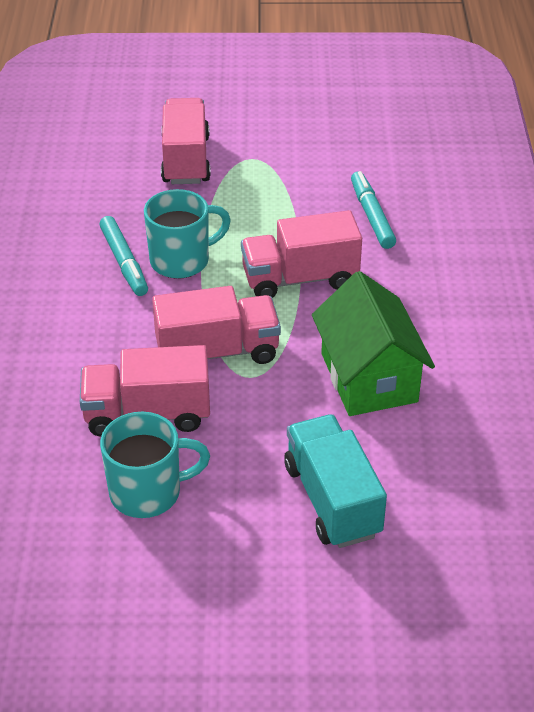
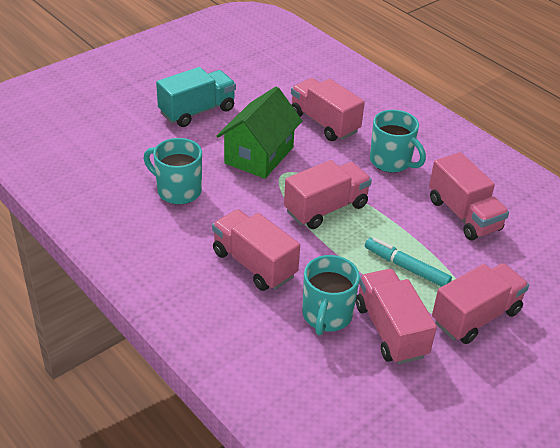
pink truck: [80,345,210,436] [152,286,281,364] [161,98,211,184] [241,210,362,298] = 4 -> [212,209,300,291] [284,160,372,229] [291,78,365,141] [356,269,437,364] [429,152,509,241] [432,263,529,344] = 6
turquoise marker: [100,216,148,296] [351,171,396,249] = 2 -> [365,237,452,287] = 1
turquoise mug: [100,412,210,518] [144,189,231,279] = 2 -> [144,138,202,204] [302,255,360,335] [370,110,426,173] = 3

